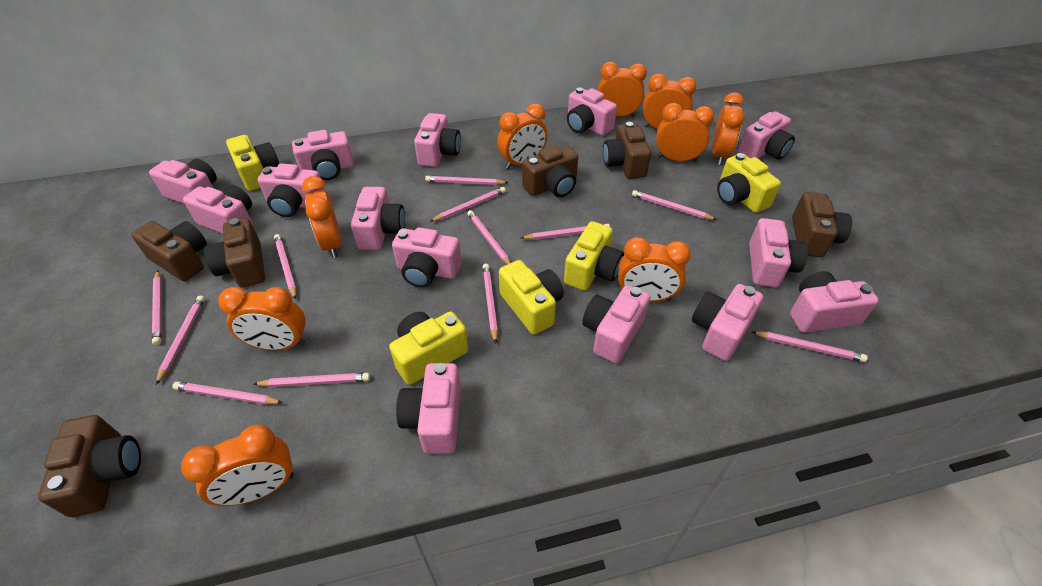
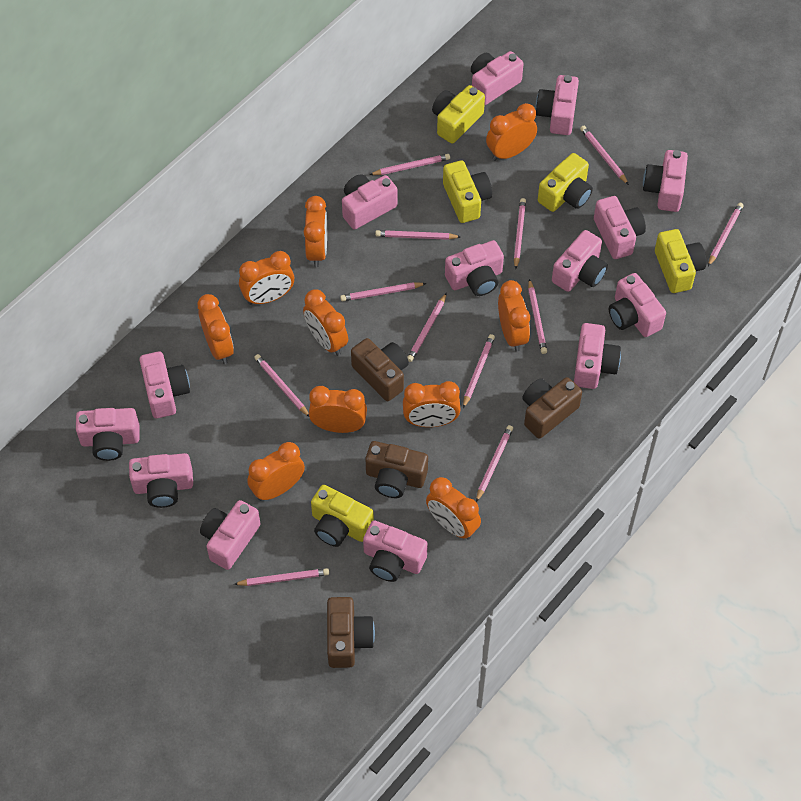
brown camera: [38,415,141,517] [131,221,207,281] [204,218,265,288] [522,145,578,197] [603,122,651,179] [792,192,852,257] = 6 -> [327,597,375,668] [351,338,409,401] [366,441,428,498] [522,377,582,439] = 4
orange clock: [181,425,294,506] [218,287,306,351] [302,176,342,258] [497,103,547,169] [597,62,647,117] [618,237,691,302] [643,74,696,129] [656,103,714,162] [712,92,744,165] = 9 -> [198,294,234,364] [239,251,294,305] [247,442,305,501] [303,289,348,356] [304,196,327,267] [309,386,367,433] [403,381,461,427] [426,477,481,540] [486,103,537,161] [498,280,530,352] = 10

